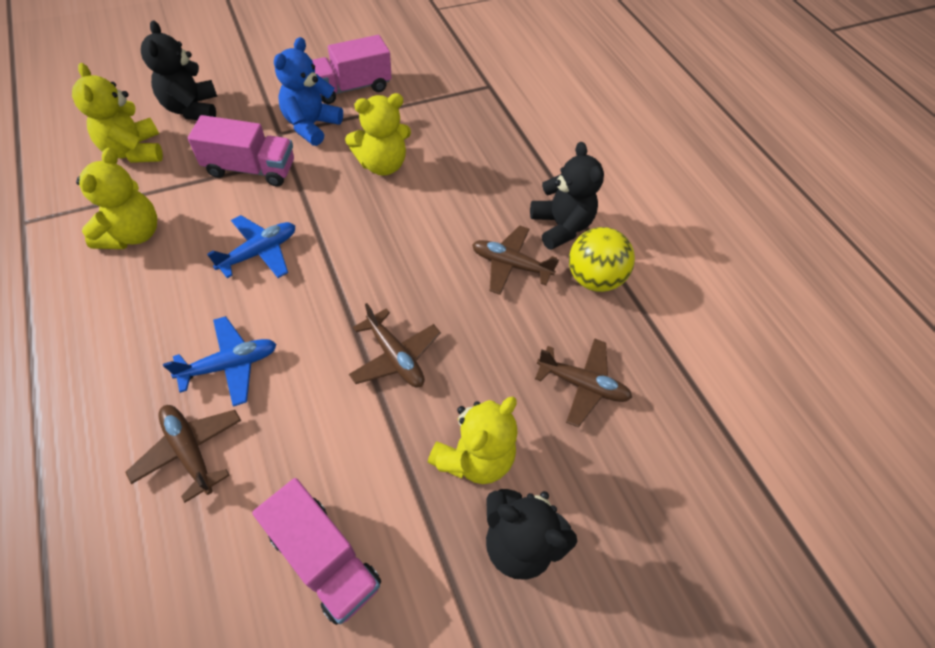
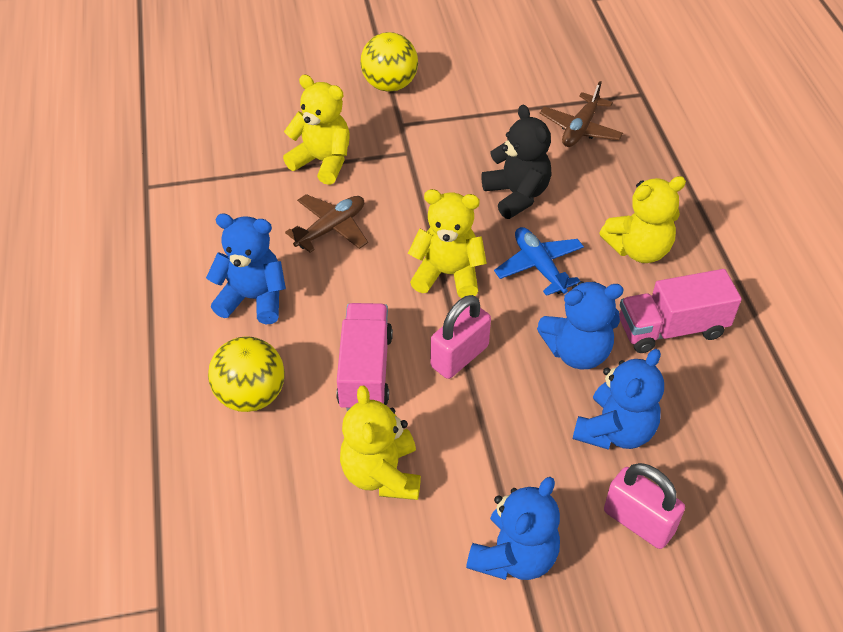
black teddy bear: [141,21,217,120] [486,489,578,580] [530,142,604,250] = 3 -> [482,105,551,219] = 1
blue plane: [163,316,277,407] [207,215,295,278] = 2 -> [494,227,584,296] = 1
blue teddy bear: [274,37,343,146] = 1 -> [206,214,286,324] [466,477,560,580] [537,281,624,369] [573,349,664,450] = 4
brown plane: [125,405,241,503] [349,303,441,387] [472,225,559,295] [535,339,632,428] = 4 -> [285,194,368,253] [540,81,623,147] = 2
pink padlock: none = 0 -> [430,295,491,379] [604,463,685,549] = 2
pink truck: [188,115,294,186] [252,478,381,625] [312,35,391,104] = 3 -> [336,303,393,411] [619,269,742,353] = 2
yellow ball: [569,227,635,292] = 1 -> [208,336,285,412] [361,32,418,92] = 2

